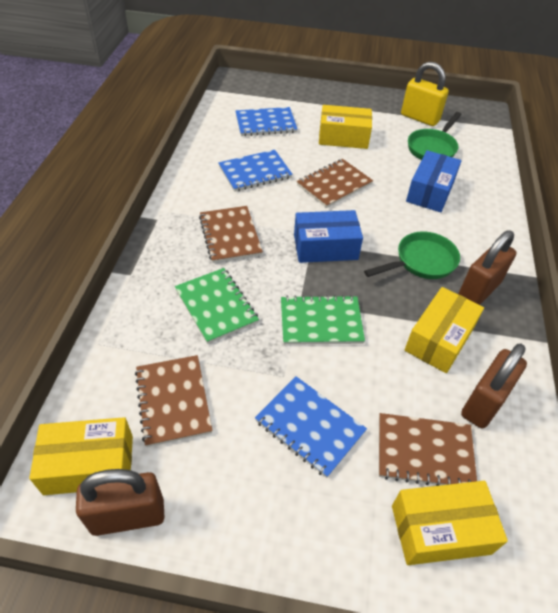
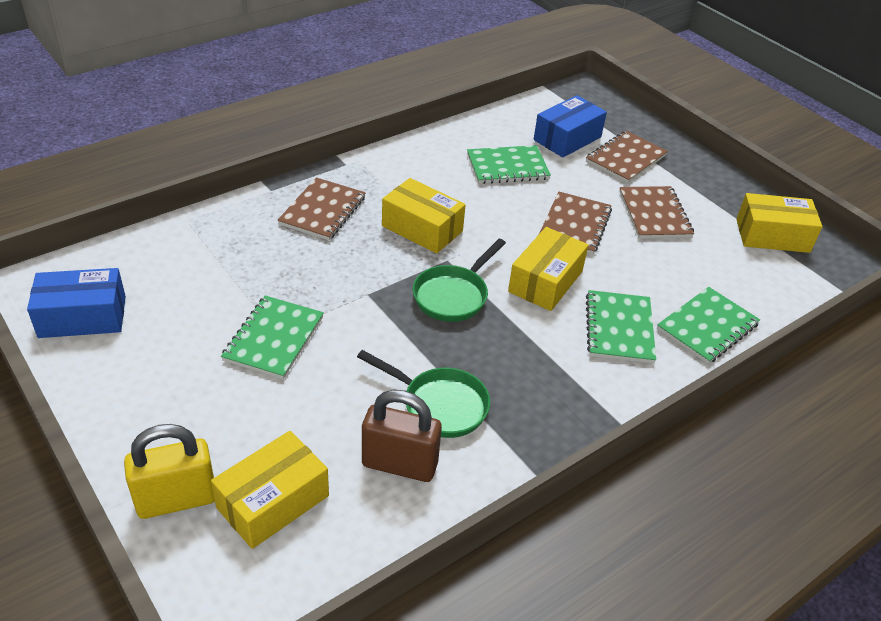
blue notebook: [218,150,293,192] [236,107,297,136] [255,376,367,478] = 3 -> none = 0
brown padlock: [76,469,164,536] [458,230,517,305] [461,344,527,429] = 3 -> [362,390,442,482] = 1
green notebook: [175,268,259,344] [281,295,365,345] = 2 -> [221,296,324,379] [467,145,551,184] [586,290,656,363] [657,287,760,364] = 4

